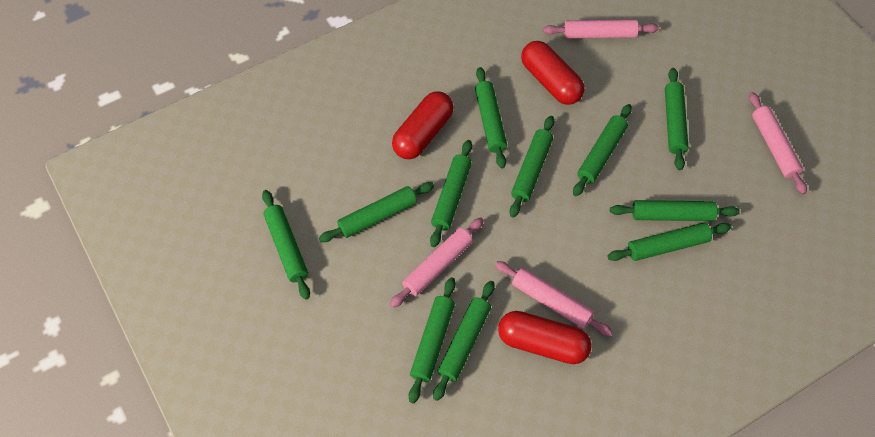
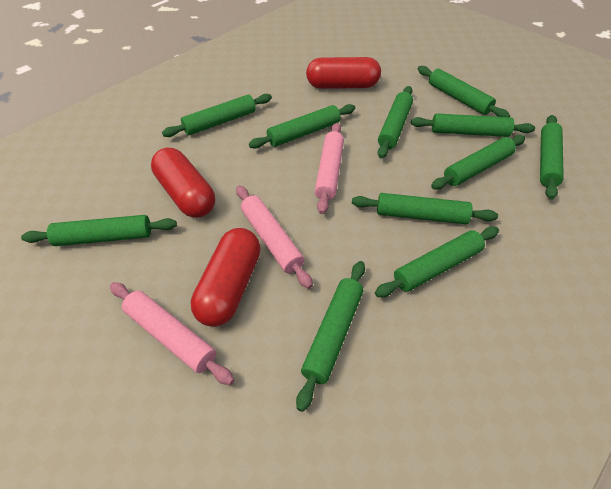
pink rolling pin: [390,218,484,308] [495,261,613,336] [543,19,659,39] [749,92,807,194] = 4 -> [110,282,234,385] [236,186,313,289] [315,123,344,214] = 3

